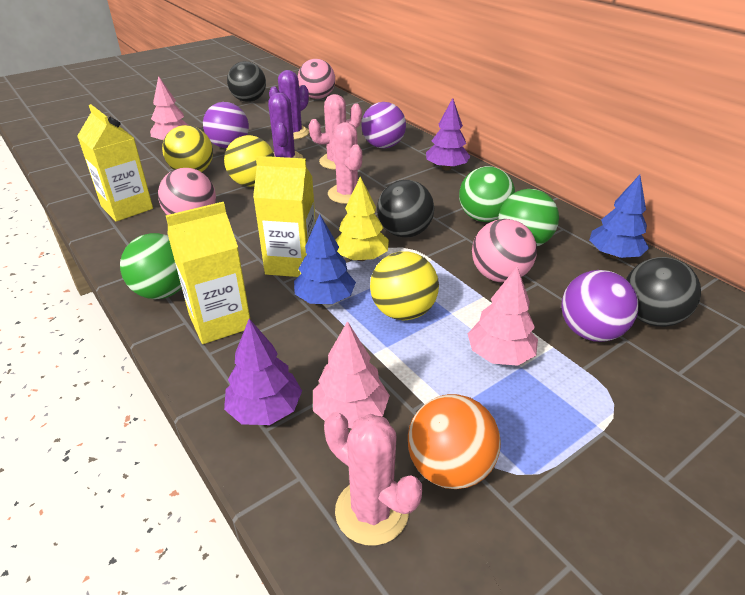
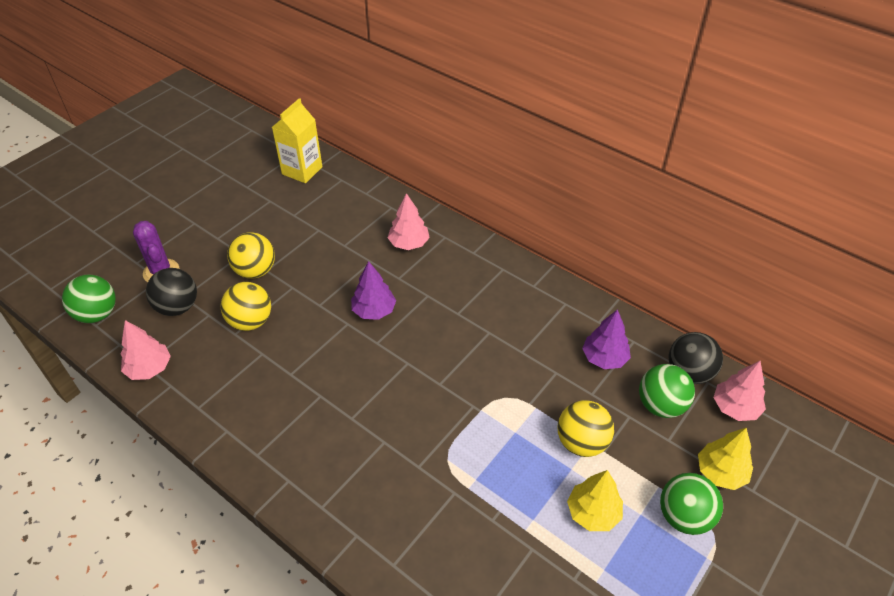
black ball: [227,61,266,102] [377,180,434,238] [626,257,701,327] = 3 -> [146,268,197,316] [669,332,723,384] = 2
blue tree: [294,214,356,304] [589,175,649,259] = 2 -> none = 0
orange ball: [408,394,501,489] = 1 -> none = 0
pink ball: [158,168,216,215] [298,59,335,99] [472,219,537,282] = 3 -> none = 0
pink cactus: [309,94,362,170] [324,412,422,546] [328,122,362,204] = 3 -> none = 0
purple ball: [203,102,249,148] [361,102,406,148] [561,270,638,342] = 3 -> none = 0
purple cactus: [268,93,303,158] [269,70,309,140] = 2 -> [133,221,179,282] = 1
yellow carton: [77,104,153,222] [165,202,250,344] [253,156,316,277] = 3 -> [272,98,323,183] = 1
yellow tree: [335,177,389,261] = 1 -> [567,470,623,531] [698,428,753,490] = 2

